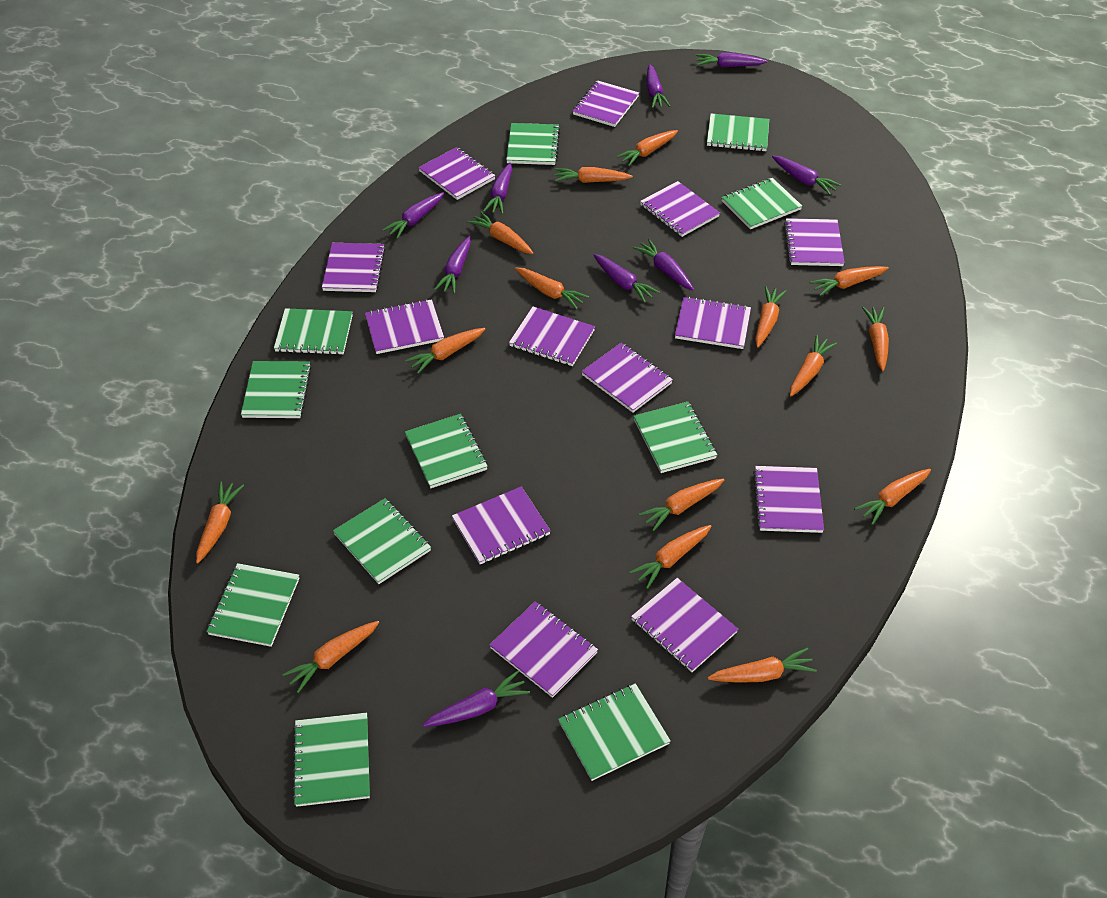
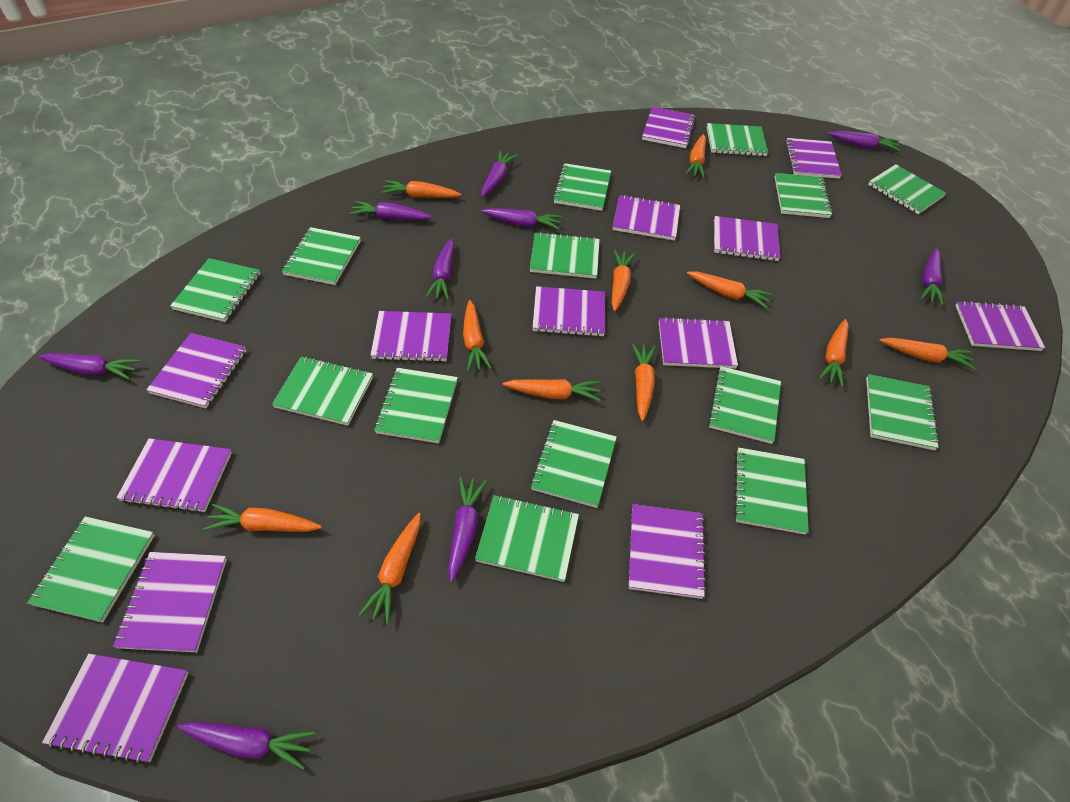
green notebook: [206,563,299,647] [241,361,312,418] [274,308,353,355] [292,713,370,807] [333,498,431,584] [405,414,488,488] [506,123,560,165] [558,683,671,781] [633,402,717,473] [707,113,769,151] [721,178,802,229] = 11 -> [27,516,155,622] [170,258,260,322] [272,356,373,426] [282,227,361,285] [374,368,458,443] [475,495,579,582] [530,232,600,279] [530,420,617,508] [553,163,611,211] [707,123,768,156] [708,366,781,444] [734,447,809,535] [775,173,833,218] [866,374,940,450] [868,164,946,214] = 15
orange carrot: [196,481,244,564] [282,621,379,693] [405,328,485,374] [467,212,533,254] [515,267,589,309] [554,167,633,183] [616,130,678,166] [630,525,712,589] [638,479,724,531] [708,648,817,683] [755,286,786,347] [790,335,837,396] [810,266,889,296] [854,469,931,525] [862,307,889,371] = 15 -> [203,504,322,532] [359,513,421,624] [382,180,461,198] [463,300,492,372] [503,379,601,401] [611,250,635,312] [632,343,656,421] [686,134,706,178] [687,272,773,309] [819,319,849,387] [879,337,975,369] = 11

